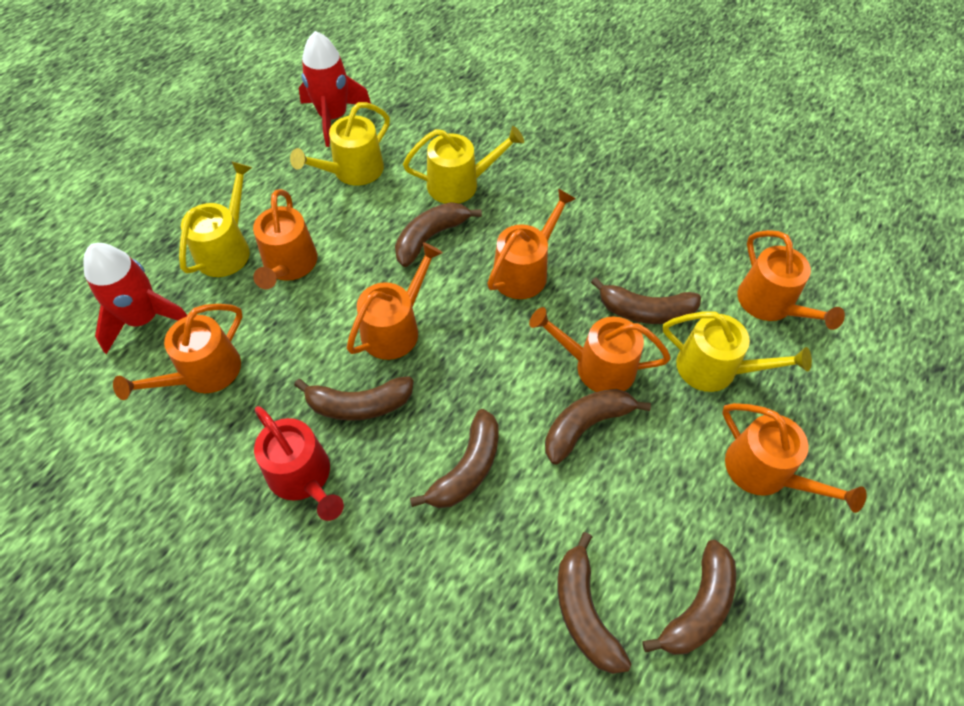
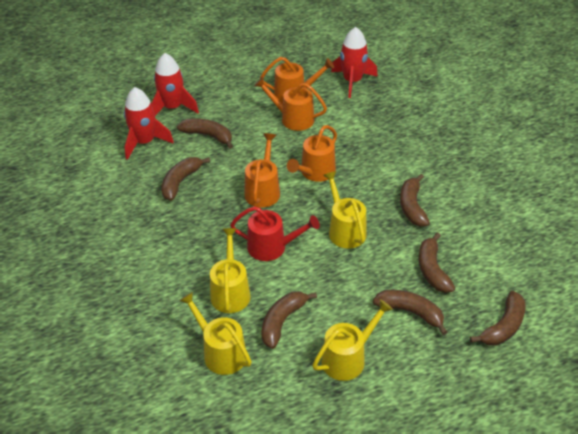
orange watering can: [113,304,243,400] [253,189,317,289] [347,242,443,360] [487,188,576,299] [529,307,671,392] [722,403,867,513] [738,230,845,330] = 7 -> [244,133,280,208] [254,77,327,131] [260,57,334,103] [287,125,337,182] = 4
red rocket: [83,243,187,354] [299,31,371,147] = 2 -> [124,87,174,160] [151,53,199,116] [331,27,378,98] = 3

